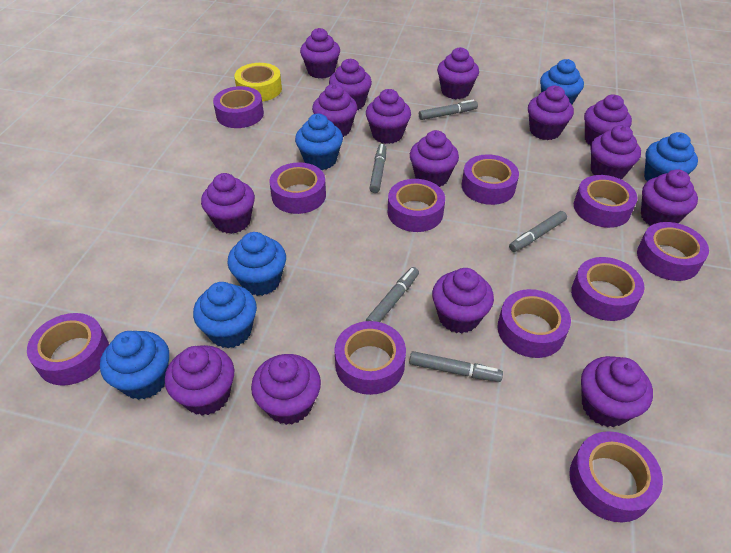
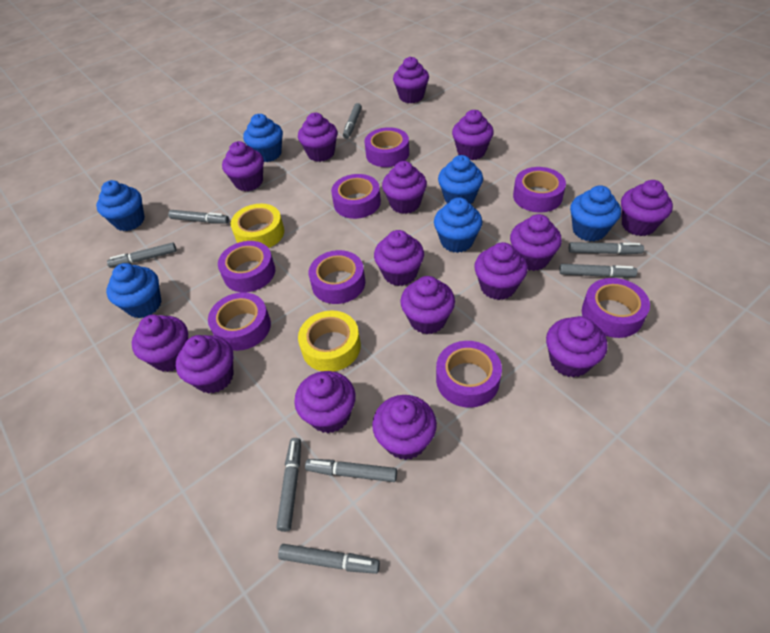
grey marker: [366,267,419,322] [369,144,386,193] [409,351,503,382] [419,100,478,120] [509,211,567,252] = 5 -> [107,242,177,268] [168,210,229,224] [277,438,301,532] [278,544,380,574] [305,459,397,482] [343,103,362,139] [559,264,637,278] [569,242,644,255] = 8
purple tape: [27,313,109,386] [213,86,264,128] [269,162,326,214] [334,321,406,395] [388,179,445,232] [462,154,519,205] [497,289,571,358] [569,431,663,522] [571,257,645,321] [574,175,637,228] [637,222,709,281] = 11 -> [208,292,271,351] [218,241,275,292] [309,250,365,304] [331,174,381,219] [365,127,409,167] [436,341,502,408] [513,167,566,212] [582,278,650,338] = 8
yellow tape: [234,63,282,102] = 1 -> [231,204,284,248] [298,311,361,372] = 2

